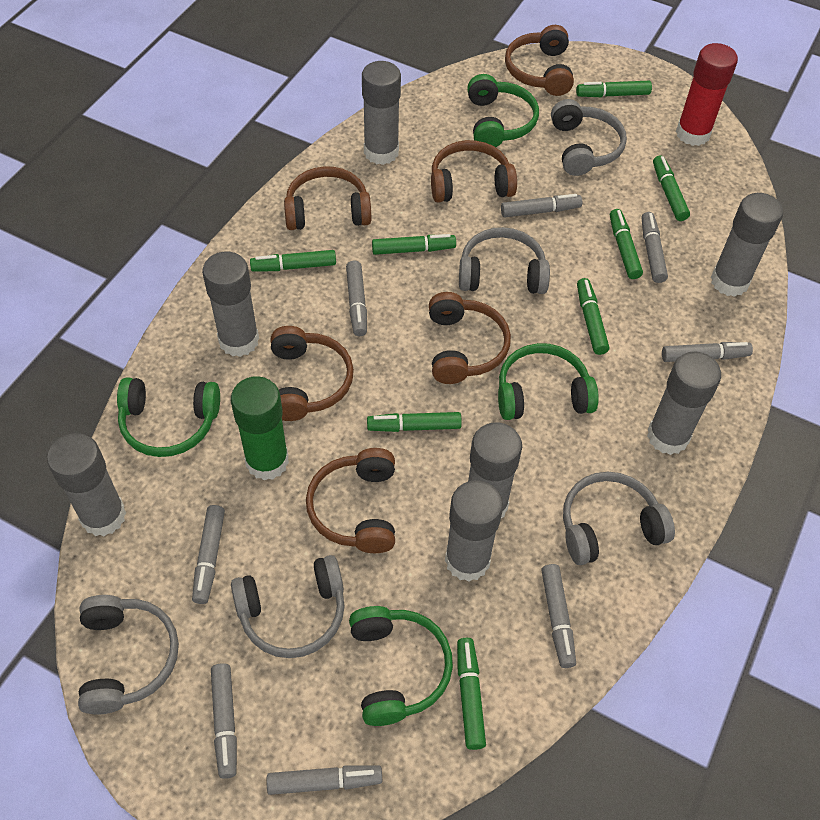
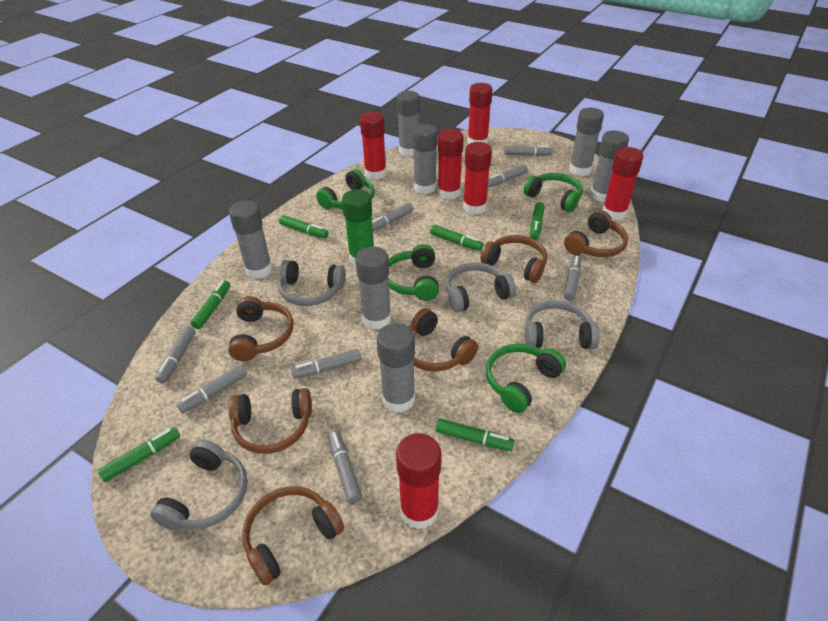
green marker: [250,250,336,272] [367,412,462,432] [372,234,456,255] [457,638,486,750] [576,81,652,97] [577,278,609,355] [610,209,643,279] [653,155,690,221] = 8 -> [97,427,180,482] [191,280,231,329] [279,215,329,238] [430,225,483,251] [436,419,514,451] [530,202,545,240] = 6
grey headphones: [78,595,179,714] [231,555,345,658] [459,227,550,294] [551,99,627,176] [563,472,675,565] = 5 -> [150,440,247,531] [278,260,346,306] [446,263,516,312] [525,300,600,349] = 4
red glue stick: [676,43,738,146] = 1 -> [360,111,387,180] [396,433,441,529] [438,129,464,200] [463,142,492,214] [468,83,493,144] [602,147,643,220] = 6

